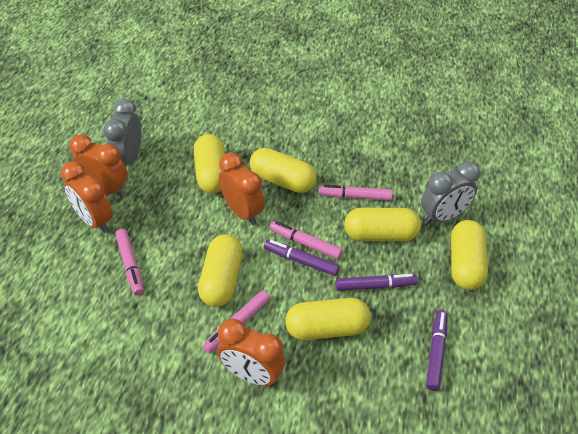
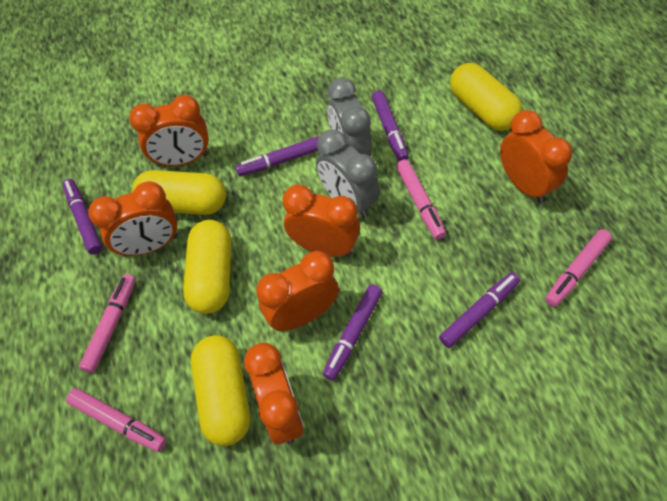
orange clock: [61,161,113,233] [69,134,128,197] [217,319,285,386] [219,152,265,225] = 4 -> [88,181,178,257] [129,95,209,167] [244,343,304,445] [256,251,339,331] [282,185,360,257] [500,110,572,203] = 6
purple marker: [264,239,340,276] [335,274,418,291] [426,310,448,391] = 3 -> [62,179,103,255] [235,136,320,176] [323,284,383,381] [372,90,409,161] [439,272,520,348] = 5
yellow capsule: [193,134,225,194] [198,234,243,307] [250,148,316,193] [285,298,371,340] [344,208,421,241] [451,220,488,290] = 6 -> [132,170,226,215] [183,220,231,314] [191,336,250,446] [450,63,523,131] = 4

